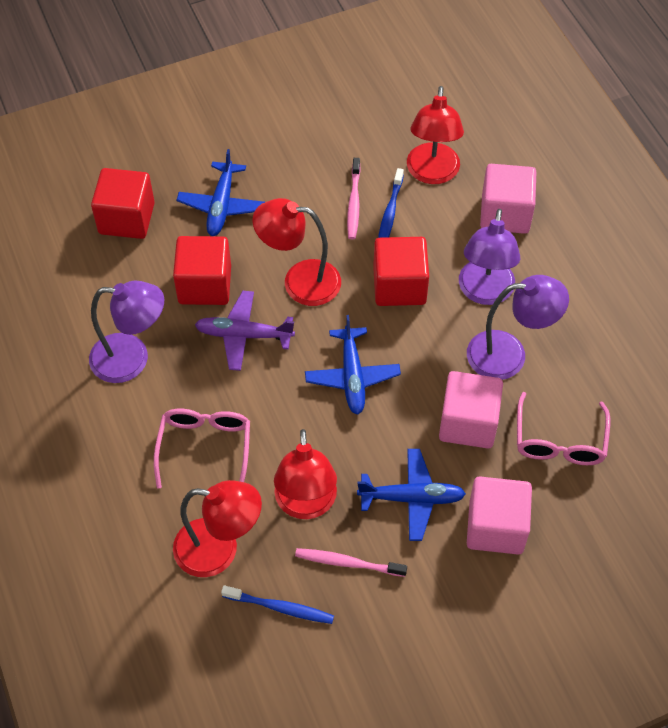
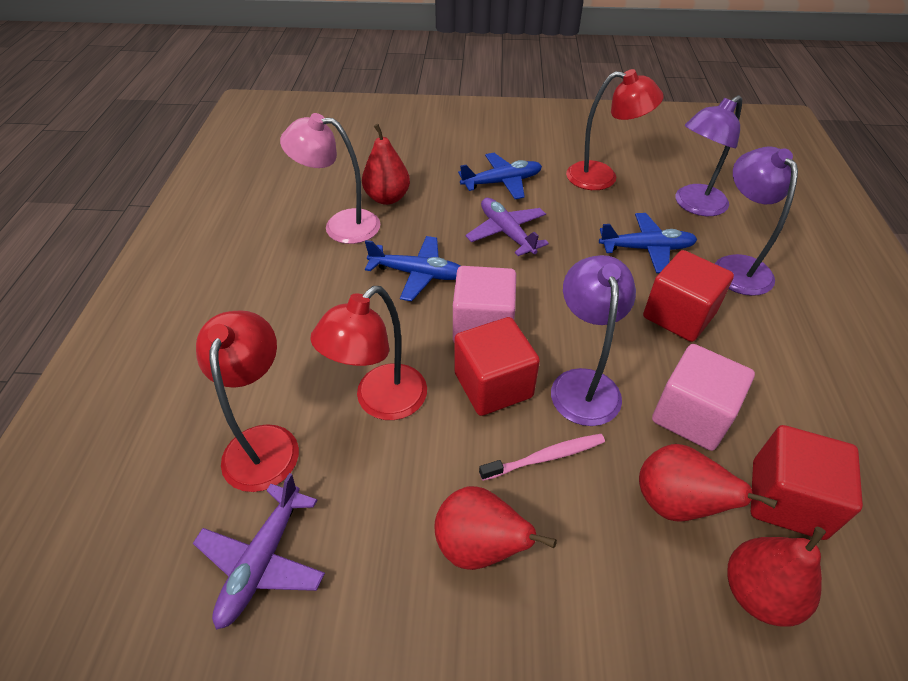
blue toothbrush: [221,585,334,624] [378,168,404,238] = 2 -> none = 0
pink cube: [439,371,503,449] [467,477,532,554] [480,164,536,234] = 3 -> [453,266,516,343] [652,344,755,451] = 2
pink glasses: [154,409,250,488] [517,392,610,465] = 2 -> none = 0
pink lamp: none = 0 -> [280,113,380,244] = 1
pink toothbrush: [295,548,407,577] [347,158,361,239] = 2 -> [479,434,605,481] = 1
purple plane: [195,291,295,371] = 1 -> [193,473,325,630] [466,198,549,256] = 2
red lamp: [173,480,262,577] [252,198,341,306] [274,429,337,519] [407,86,464,184] = 4 -> [196,310,299,492] [310,286,427,420] [566,69,663,190] = 3
red pear: none = 0 -> [362,124,410,205] [434,486,557,570] [639,444,777,522] [727,527,826,627] = 4

